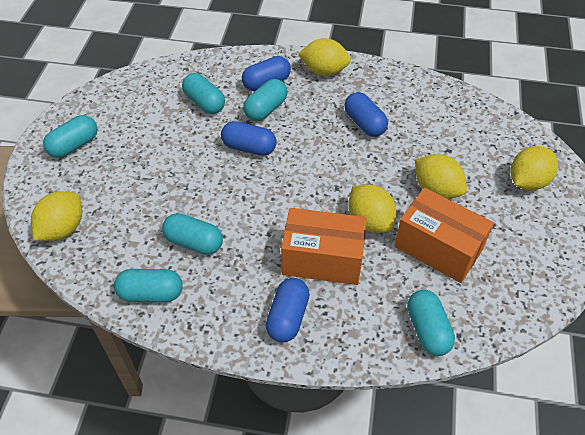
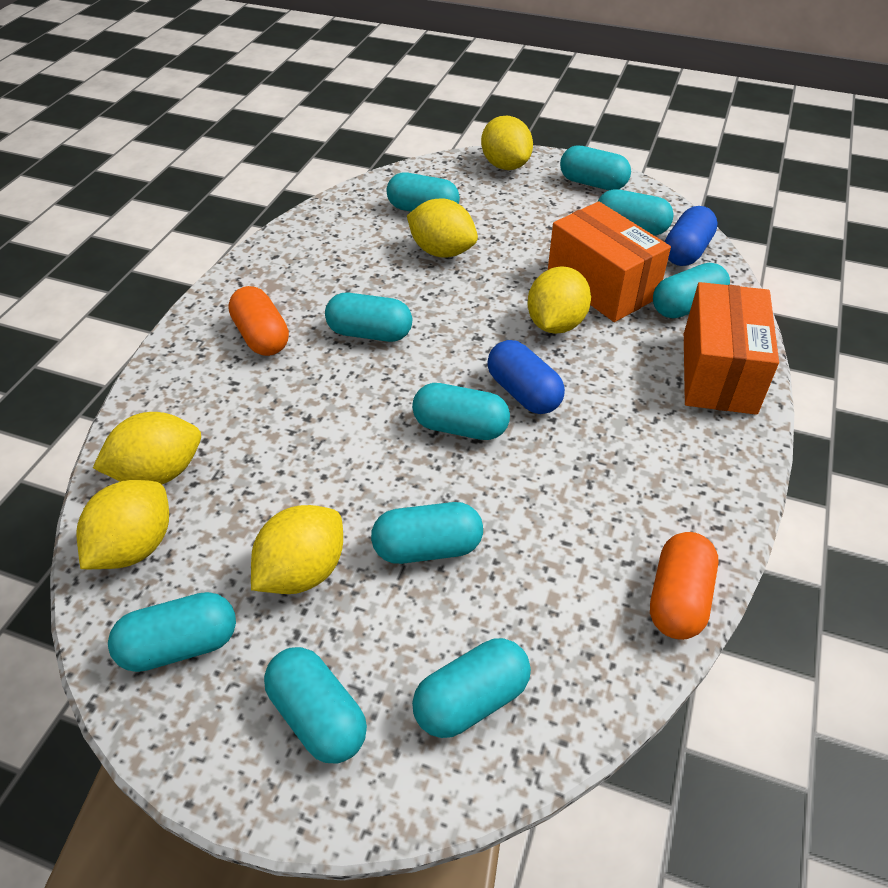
blue capsule: [221,121,276,156] [242,56,291,91] [266,278,309,342] [344,92,388,137] = 4 -> [487,340,565,414] [665,206,718,266] = 2
orange capsule: none = 0 -> [228,286,289,356] [650,532,718,640] = 2
turquoise capsule: [43,115,97,158] [114,269,183,302] [162,213,223,255] [182,73,225,114] [243,79,288,121] [407,290,455,356] = 6 -> [108,592,236,672] [264,647,367,763] [325,293,412,342] [371,502,483,564] [387,173,460,212] [412,383,510,440] [412,638,531,738] [560,145,631,190] [598,189,674,236] [653,263,730,319] = 10
yellow lemon: [31,191,82,241] [298,38,351,76] [349,184,396,233] [415,154,467,199] [510,146,558,191] = 5 -> [76,480,169,569] [93,412,201,484] [251,505,343,594] [407,198,478,258] [481,116,533,170] [528,266,591,334] = 6

